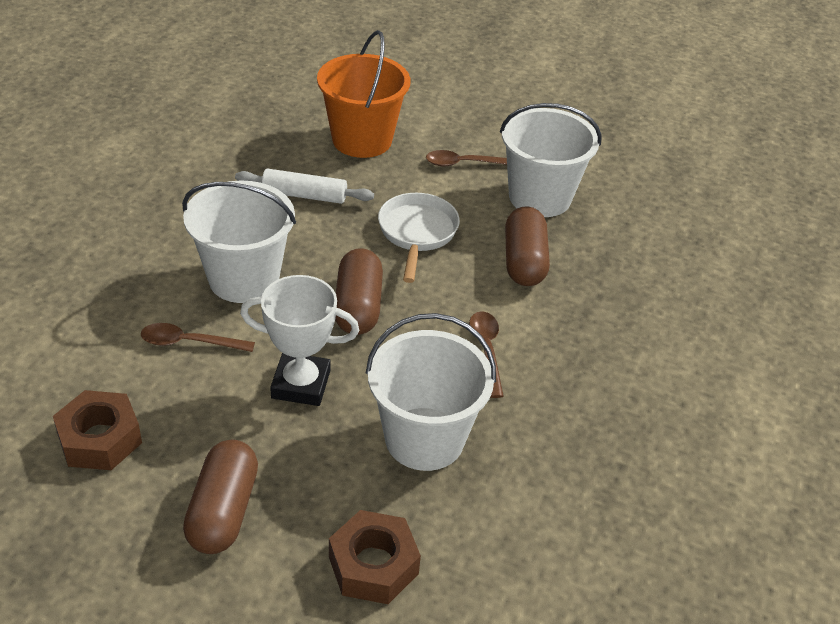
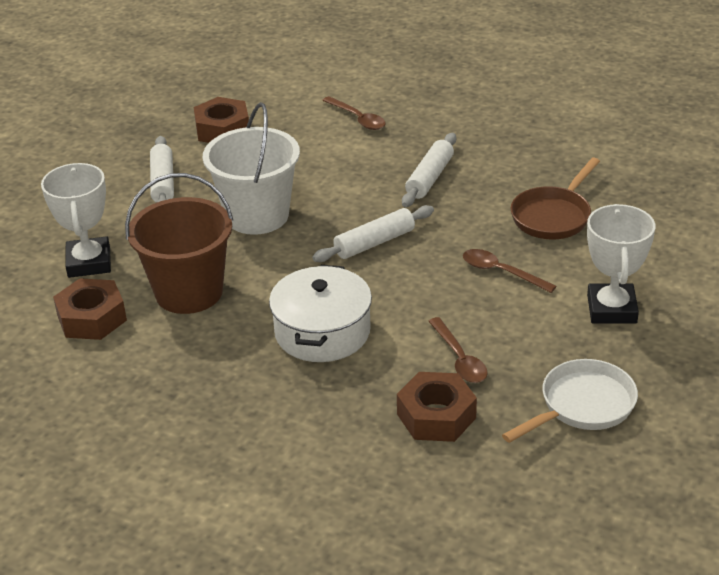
brown bucket: none = 0 -> [125,173,233,314] = 1
brown capsule: [183,440,258,554] [335,248,383,335] [505,206,550,286] = 3 -> none = 0
brown nut: [53,390,142,470] [329,510,421,604] = 2 -> [53,278,127,340] [194,97,249,143] [397,372,477,442] = 3
brown pan: none = 0 -> [510,158,600,239] = 1
orange bucket: [317,30,410,158] = 1 -> none = 0
white bucket: [182,181,296,303] [366,313,496,471] [500,103,602,217] = 3 -> [203,102,300,235] = 1
white pot: none = 0 -> [269,265,372,362] = 1
white rolling pin: [235,168,374,204] = 1 -> [150,136,174,203] [312,205,434,262] [402,133,456,207] = 3
white trophy: [240,275,359,406] = 1 -> [41,163,111,278] [587,204,655,324] = 2

